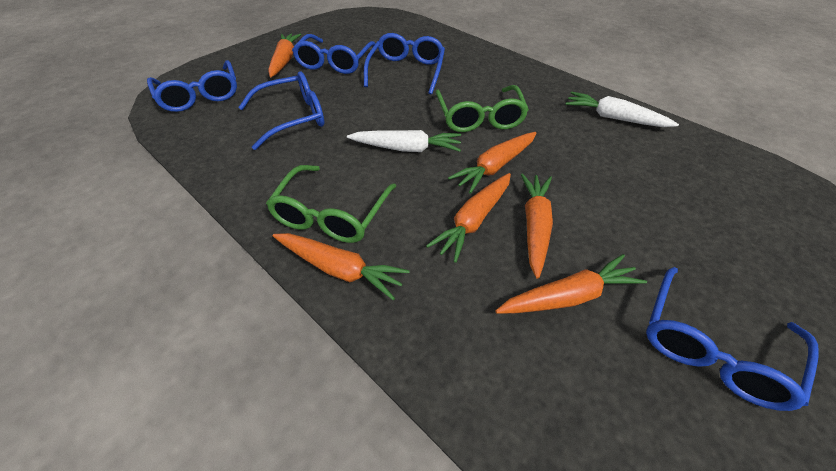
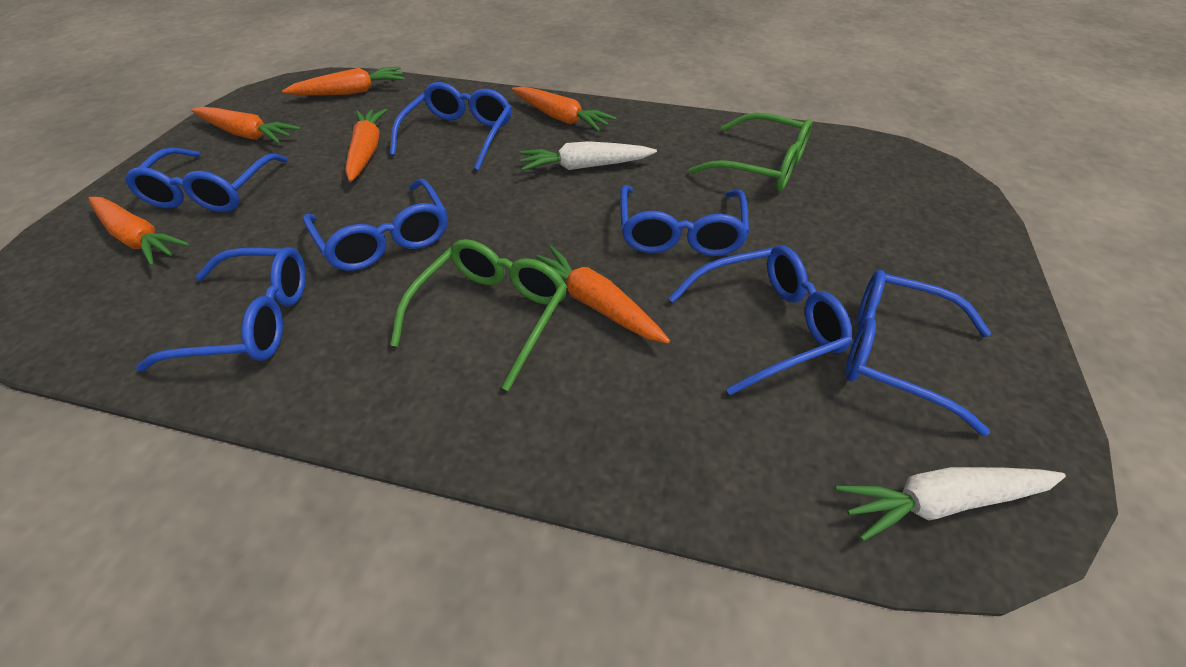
blue glasses: [147,60,237,112] [238,71,324,150] [292,34,375,74] [364,33,445,95] [646,267,818,411] = 5 -> [125,148,288,212] [136,247,306,371] [303,179,447,271] [390,82,512,171] [620,185,749,256] [668,245,852,395] [845,270,991,436] = 7

